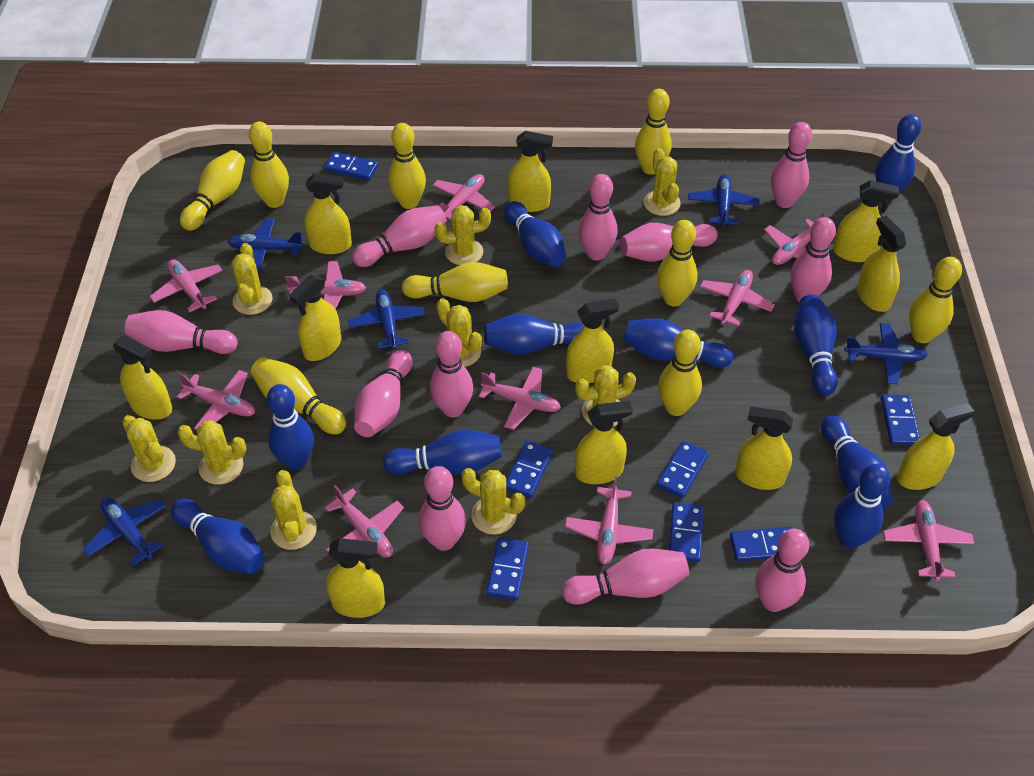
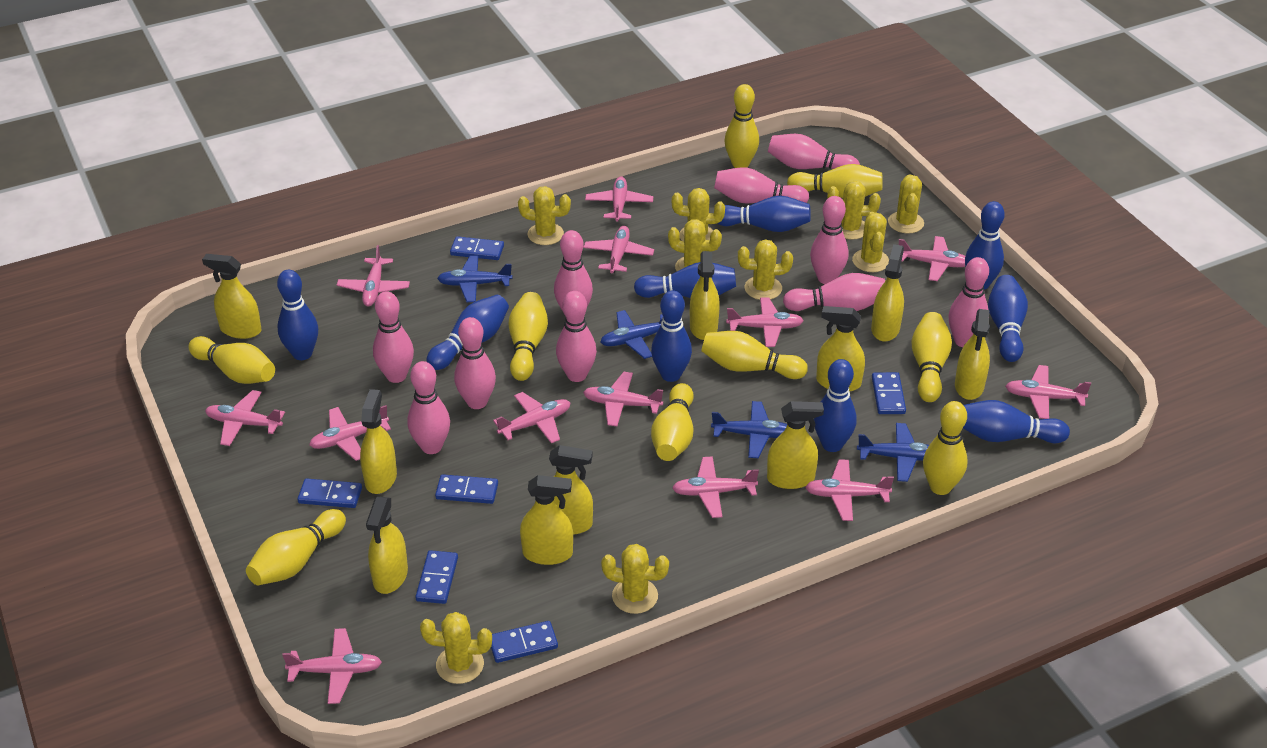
blue bowling pin: [171,499,265,574] [267,384,314,470] [383,430,502,475] [484,314,584,355] [504,201,566,267] [623,318,733,368] [794,295,838,396] [821,415,893,510] [834,464,890,548] [875,114,921,200] = 10 -> [277,270,318,360] [426,295,509,370] [634,262,736,298] [651,290,692,382] [717,196,811,232] [814,359,857,452] [963,400,1070,443] [965,201,1005,290] [988,275,1028,362] = 9
blue domino: [324,152,378,181] [486,538,529,600] [506,441,553,498] [657,441,709,498] [669,503,704,562] [730,527,792,562] [881,395,920,445] = 7 -> [297,478,362,508] [415,550,458,604] [435,474,498,504] [450,236,504,260] [491,621,558,663] [872,372,906,414] = 6
blue plane: [83,498,167,566] [228,218,303,271] [348,289,426,350] [688,174,759,227] [844,323,928,384] = 5 -> [437,256,513,302] [601,310,663,359] [711,401,787,458] [857,423,929,482] = 4
pink bowling pin: [125,310,238,354] [352,205,447,267] [354,350,412,437] [419,466,466,551] [430,331,473,417] [562,549,690,605] [579,174,618,261] [620,223,718,262] [755,529,809,612] [771,122,812,208] [790,217,836,302] = 11 -> [373,292,414,383] [407,361,450,454] [454,317,496,409] [554,230,593,315] [556,291,597,382] [714,167,809,204] [768,134,860,169] [783,273,885,311] [810,196,848,284] [948,257,989,347] = 10
pink plane: [150,259,223,312] [177,370,255,430] [285,261,366,309] [325,485,404,557] [433,174,495,220] [479,367,561,430] [565,476,654,565] [700,270,775,326] [764,213,825,265] [883,500,974,581] = 10 -> [205,390,285,446] [282,628,382,704] [309,405,391,461] [337,245,410,307] [493,392,571,443] [583,372,663,426] [584,226,654,273] [585,176,653,221] [672,456,759,518] [726,298,804,347] [805,459,894,521] [899,236,965,281] [1005,365,1091,419] = 13
yellow spray bottle: [113,335,172,420] [289,275,341,361] [305,173,352,254] [326,538,385,618] [508,131,553,212] [566,298,619,383] [575,401,633,484] [735,407,793,490] [833,180,899,262] [857,216,906,312] [897,403,974,490] = 11 -> [202,254,261,339] [360,389,397,494] [366,497,408,594] [520,475,573,565] [549,445,593,535] [690,251,720,340] [767,401,824,489] [816,306,865,391] [871,244,904,342] [955,309,990,400] = 10

